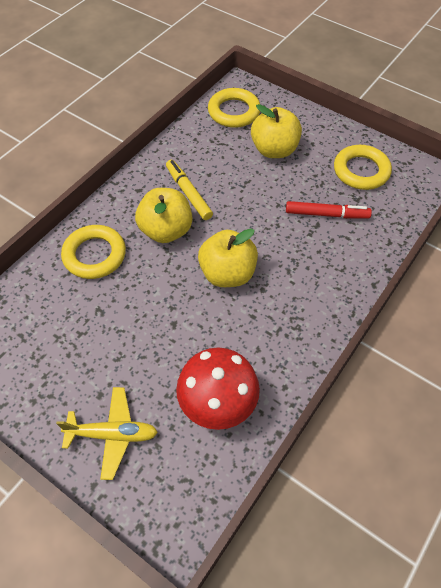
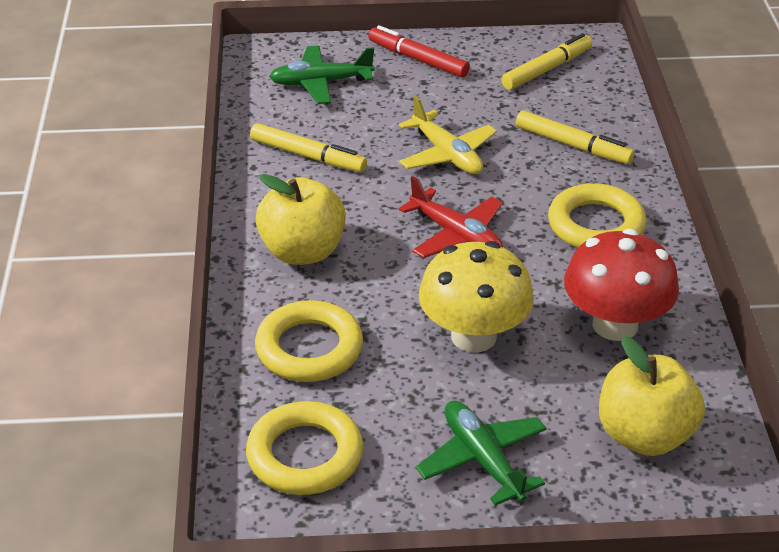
green plane: none = 0 -> [269,45,375,104] [416,400,547,506] = 2
red plane: none = 0 -> [399,176,503,258] = 1
yellow apple: [135,188,192,243] [198,228,258,287] [251,104,302,158] = 3 -> [256,174,346,265] [599,336,705,456] = 2
yellow marker: [166,160,213,220] = 1 -> [250,123,367,172] [501,33,592,90] [516,110,634,164] = 3
yellow mushroom: none = 0 -> [419,241,534,352] = 1

